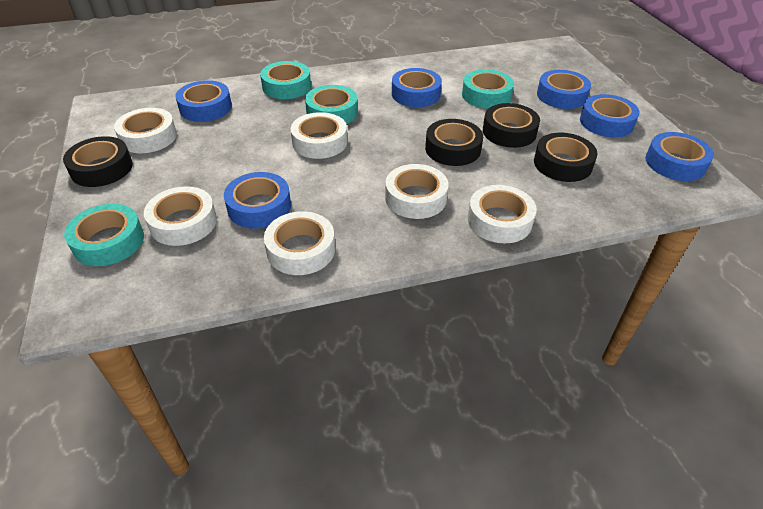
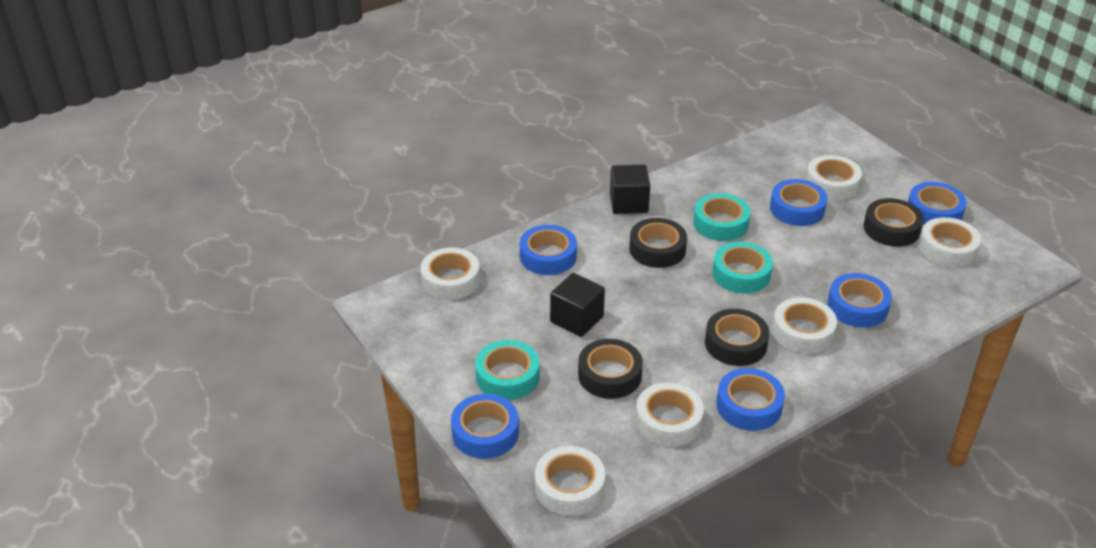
black cube: none = 0 -> [550,273,605,337] [610,165,650,214] = 2
turquoise tape: [64,204,144,266] [260,61,311,99] [305,85,358,124] [462,69,514,109] = 4 -> [475,340,540,400] [693,193,751,241] [712,242,773,294] = 3

